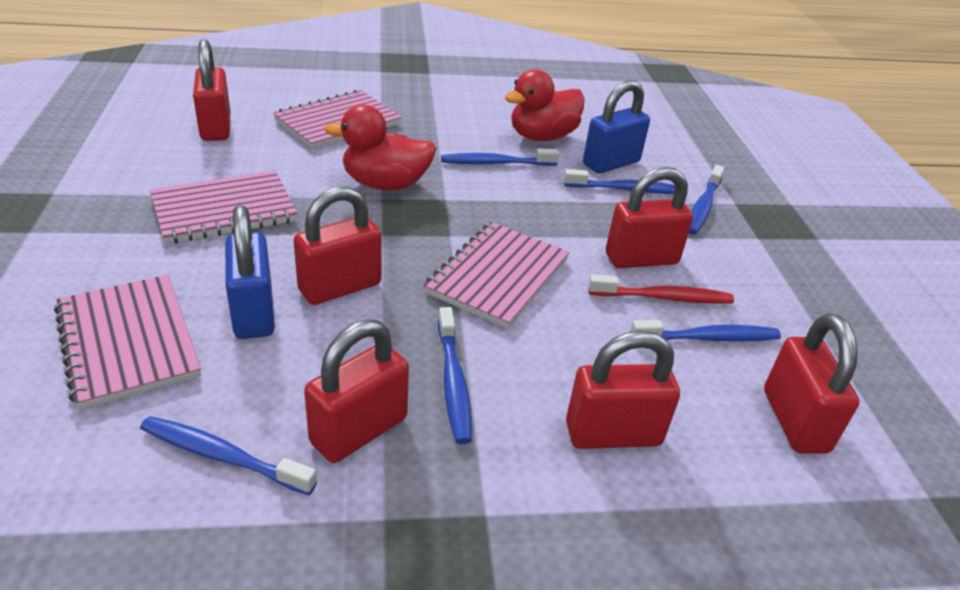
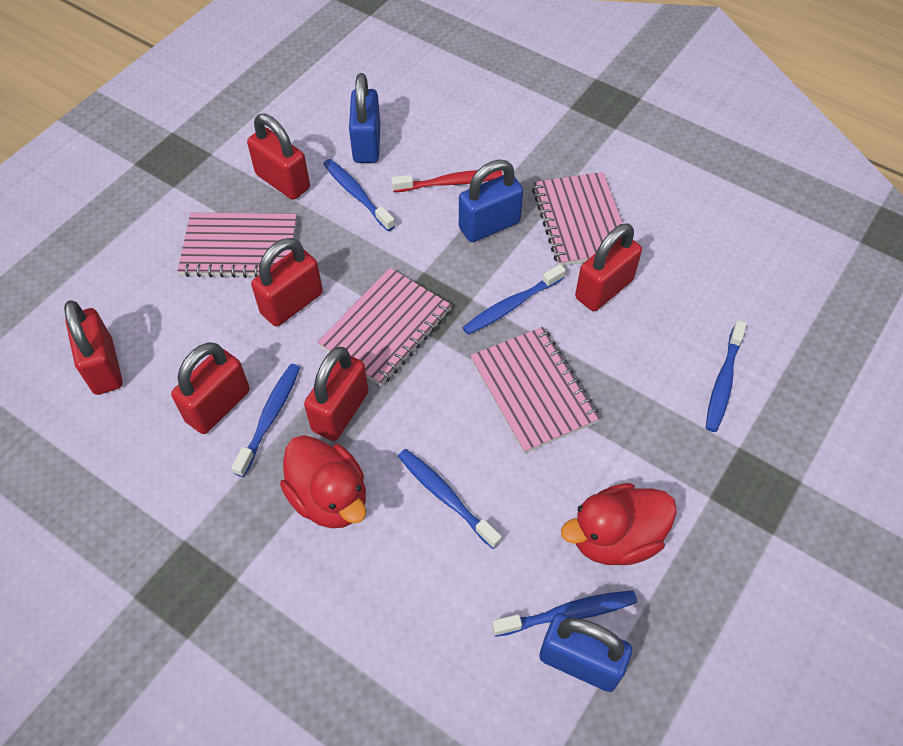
blue padlock: [225,205,275,339] [583,80,650,173] = 2 -> [349,73,380,163] [459,160,523,242] [539,613,632,692] = 3

